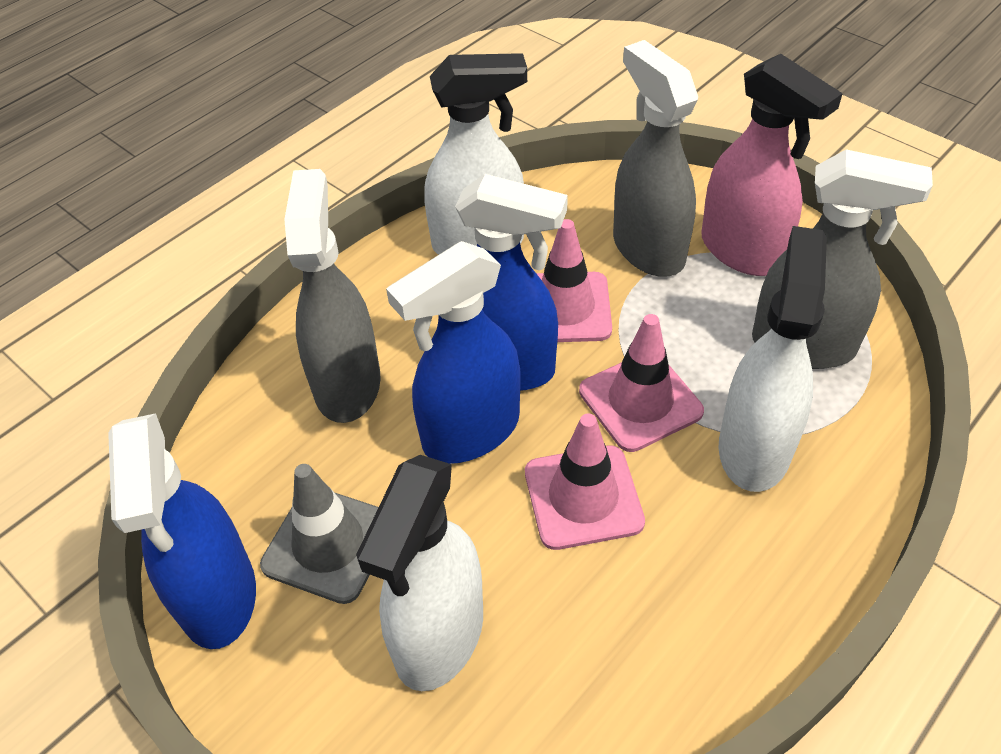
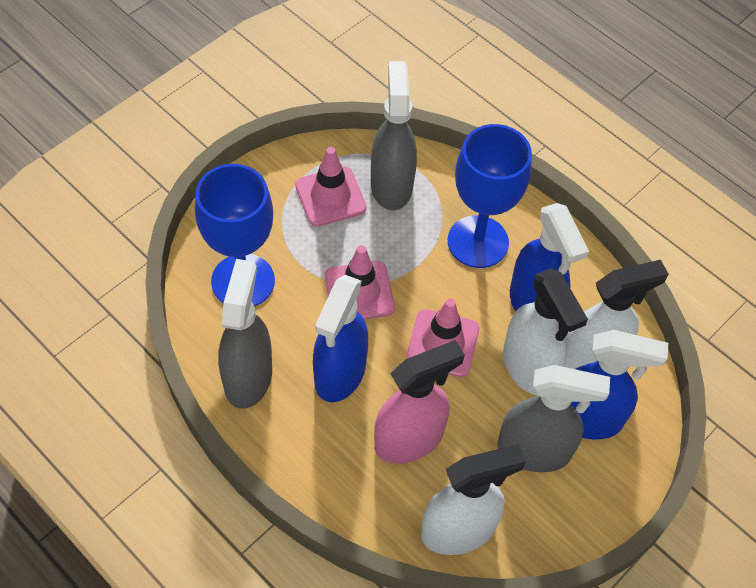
blue goblet: none = 0 -> [195,164,275,307] [448,124,532,268] = 2
grey traffic cone: [260,464,379,604] = 1 -> none = 0

